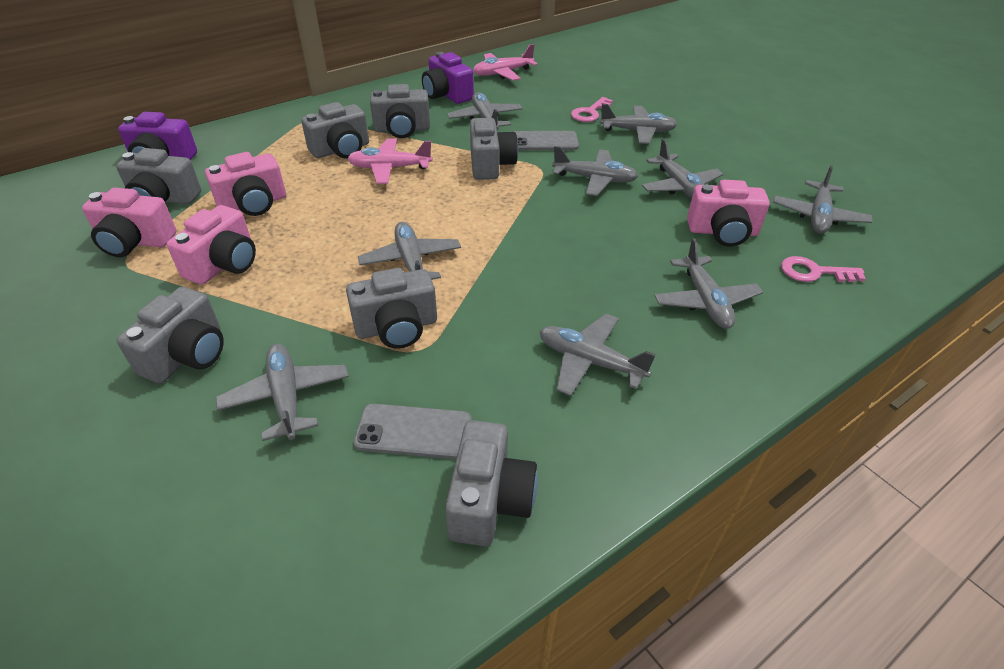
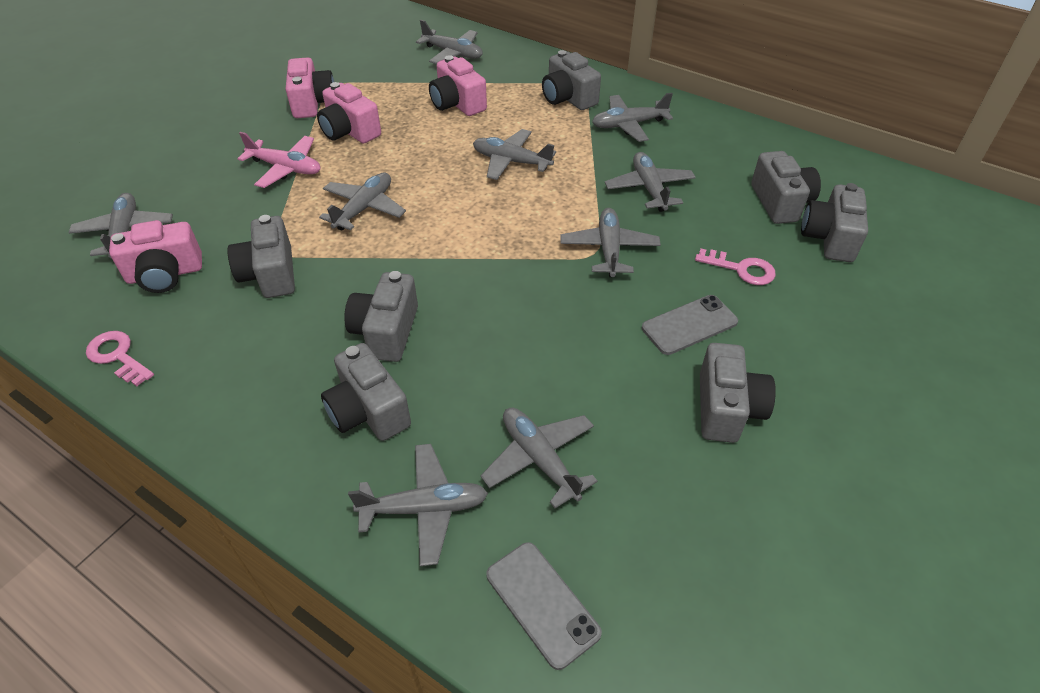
pink plane: [347,139,433,184] [473,44,537,81] = 2 -> [238,132,320,188] = 1
purple camera: [118,112,197,160] [422,52,474,104] = 2 -> none = 0

